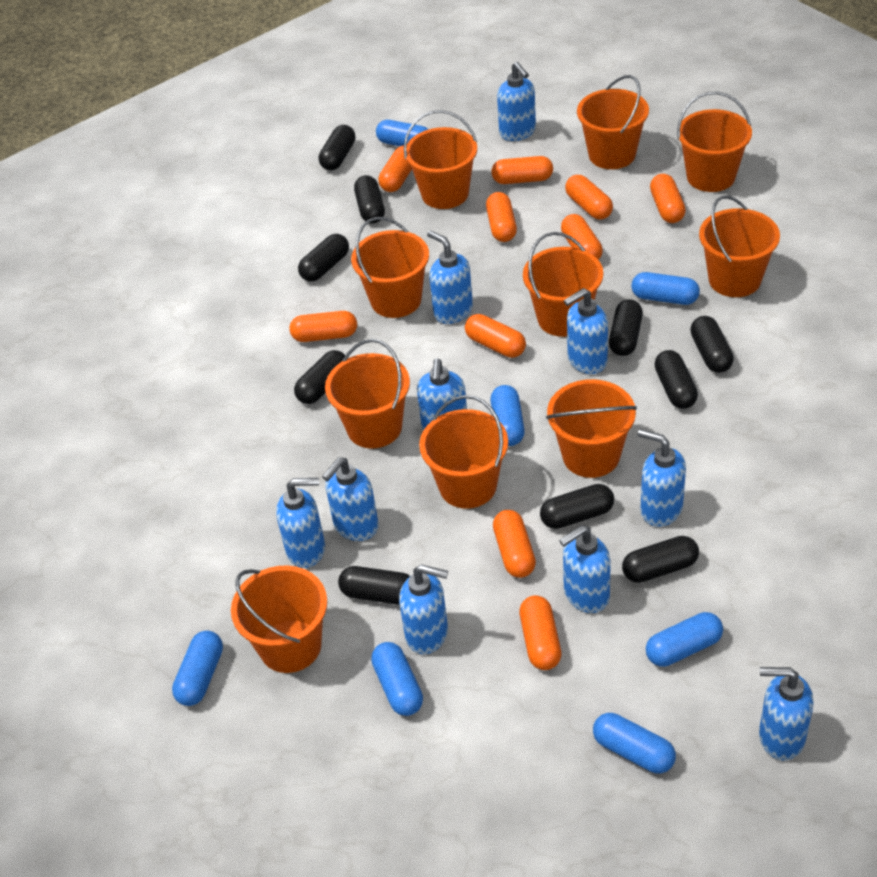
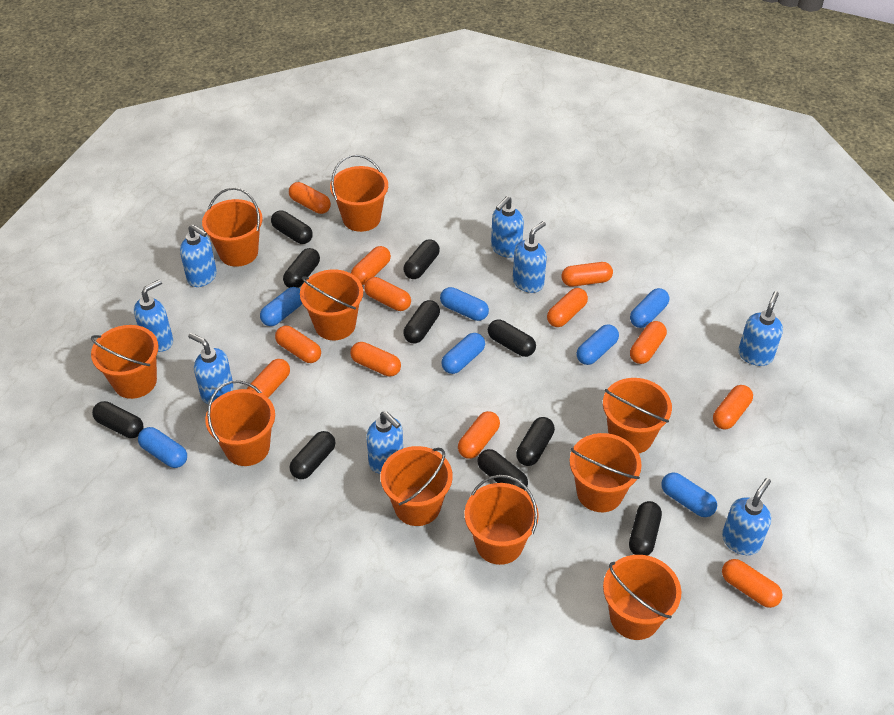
blue soap dispenser: [276,478,325,568] [322,457,379,541] [399,564,448,654] [417,358,467,430] [427,230,473,324] [497,62,536,141] [559,525,611,613] [564,288,608,374] [637,429,686,527] [759,667,814,760] = 10 -> [134,279,173,352] [180,224,217,287] [188,333,234,404] [366,411,403,474] [491,196,524,258] [513,221,547,293] [722,478,771,555] [738,291,783,366] = 8
orange capsule: [290,311,357,342] [378,145,412,192] [465,314,526,358] [486,192,517,242] [491,156,553,184] [493,510,536,578] [519,595,562,670] [561,214,603,260] [565,175,613,219] [650,174,686,223] = 10 -> [247,359,290,398] [275,326,321,363] [289,182,331,214] [350,342,401,377] [351,246,391,285] [364,277,411,311] [458,411,500,459] [547,288,588,327] [561,262,613,287] [630,321,667,364] [713,385,753,430] [722,559,783,608] = 12

